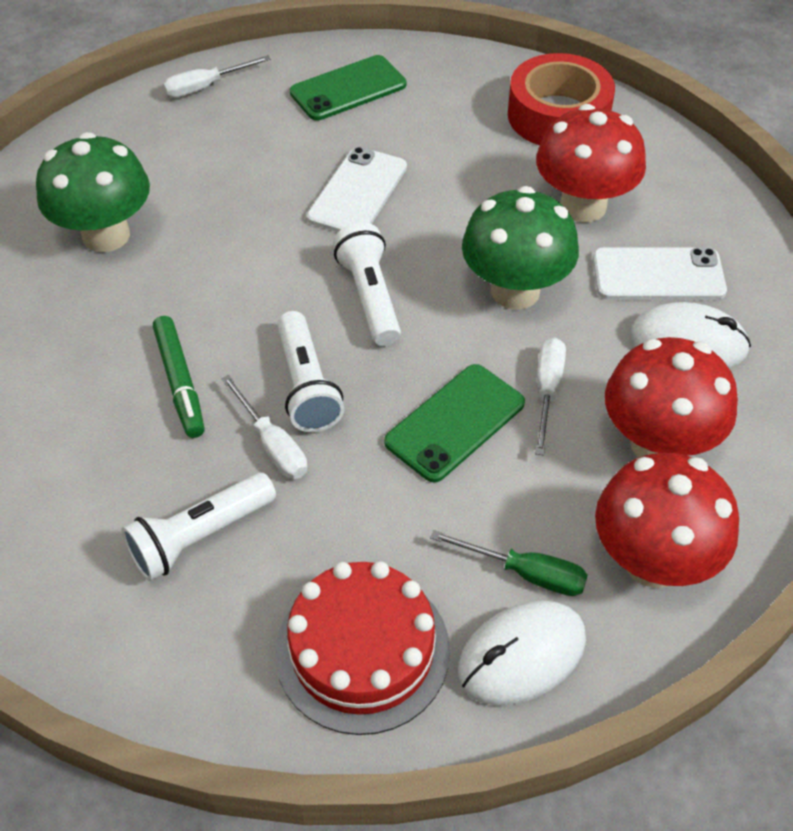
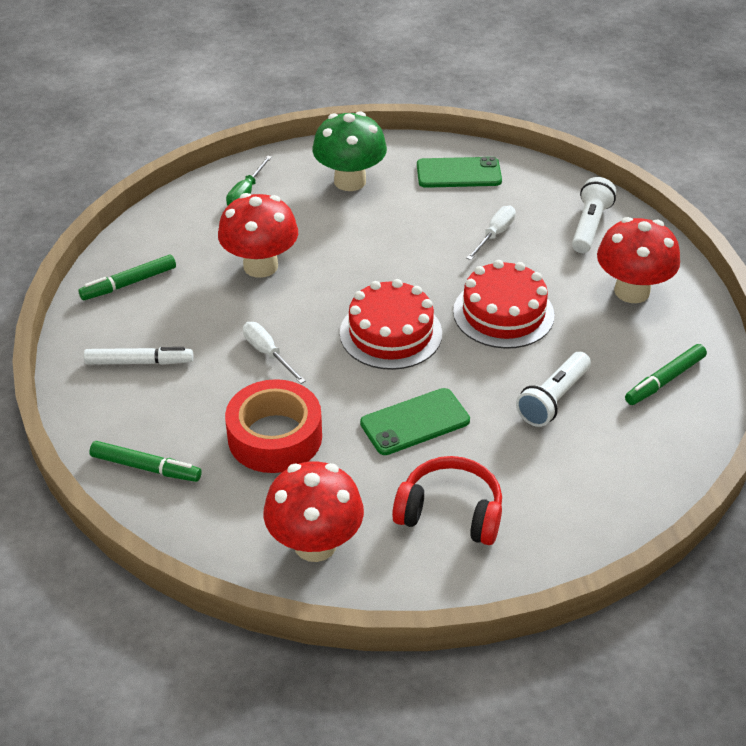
green marker: [153,316,205,438] = 1 -> [78,255,176,300] [89,441,202,482] [625,344,707,405] = 3
green mushroom: [36,132,150,252] [462,186,579,310] = 2 -> [313,111,387,191] = 1
red cake: [275,561,450,735] = 1 -> [340,279,442,370] [453,260,554,349] = 2
red headphones: none = 0 -> [392,456,502,545] = 1
white flashlight: [121,473,276,581] [277,311,344,432] [333,222,401,346] = 3 -> [516,352,591,427] [572,177,616,253] = 2
white marker: none = 0 -> [84,347,193,365] = 1
white mouse: [458,600,586,706] [630,302,751,368] = 2 -> none = 0
white phone: [307,147,407,232] [593,248,727,300] = 2 -> none = 0
white screwdriver: [163,55,271,98] [221,375,307,479] [535,337,566,456] = 3 -> [243,322,306,384] [466,206,516,260] = 2

